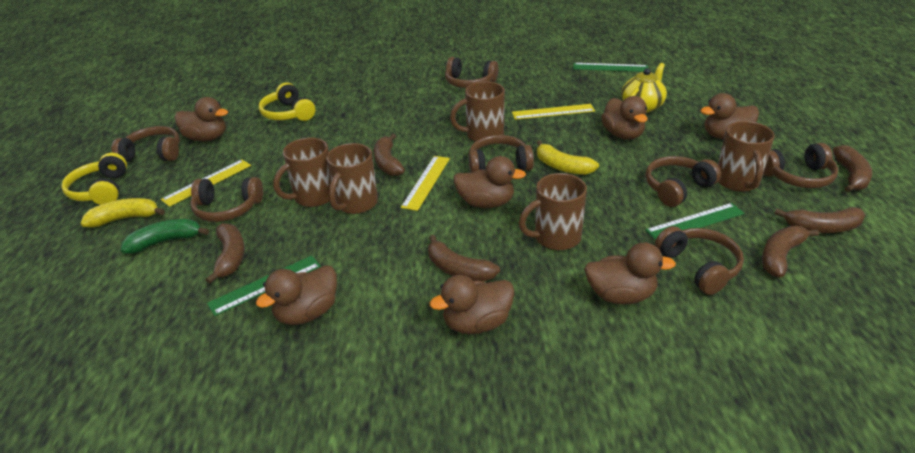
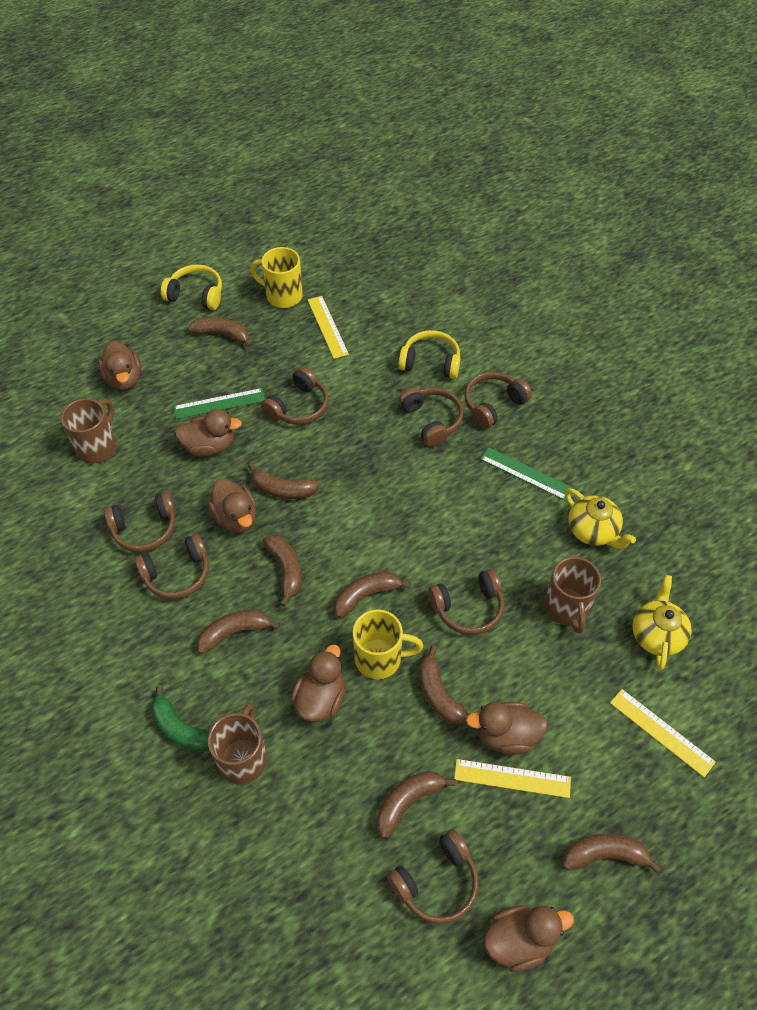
brown banana: [206,223,245,284] [374,134,405,176] [428,235,500,281] [762,226,819,278] [774,207,866,233] [832,145,872,192] = 6 -> [188,317,252,347] [197,610,280,654] [248,463,320,499] [263,535,302,606] [334,572,411,618] [377,771,456,838] [419,645,469,725] [563,834,661,873] = 8
brown duck: [174,97,228,141] [256,265,337,325] [430,275,515,334] [453,156,526,208] [584,242,676,304] [601,96,648,140] [700,93,759,140] = 7 -> [98,341,141,390] [174,409,242,457] [208,478,256,533] [291,645,345,722] [466,702,548,755] [484,906,574,972] = 6
brown mug: [273,138,331,207] [326,143,378,214] [450,81,505,142] [519,173,587,250] [718,121,775,192] = 5 -> [61,398,116,464] [208,702,267,784] [544,557,601,634] = 3
green ruler: [207,256,321,316] [573,63,648,72] [645,203,744,240] = 3 -> [173,388,265,419] [480,447,573,500] = 2
yellow banana: [80,198,165,228] [537,140,599,175] = 2 -> none = 0
yellow mug: none = 0 -> [250,247,303,308] [353,609,423,679] = 2
yellow teapot: [621,63,667,113] = 1 -> [565,488,636,549] [632,575,692,670] = 2

